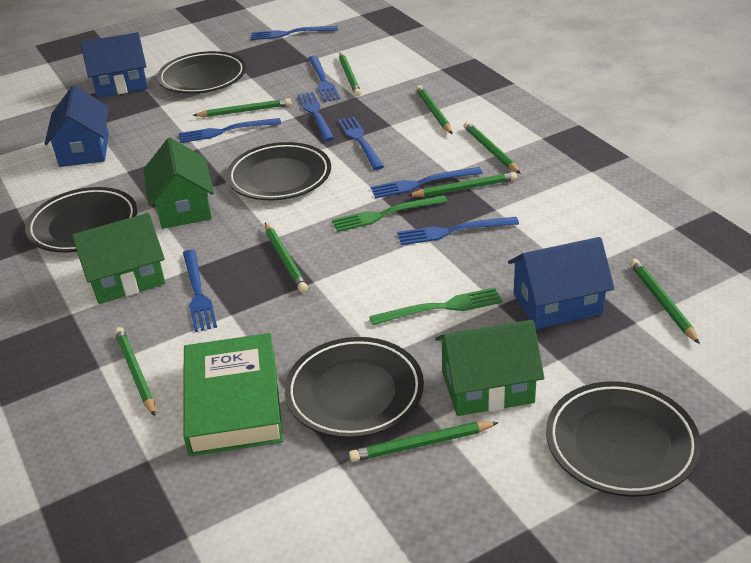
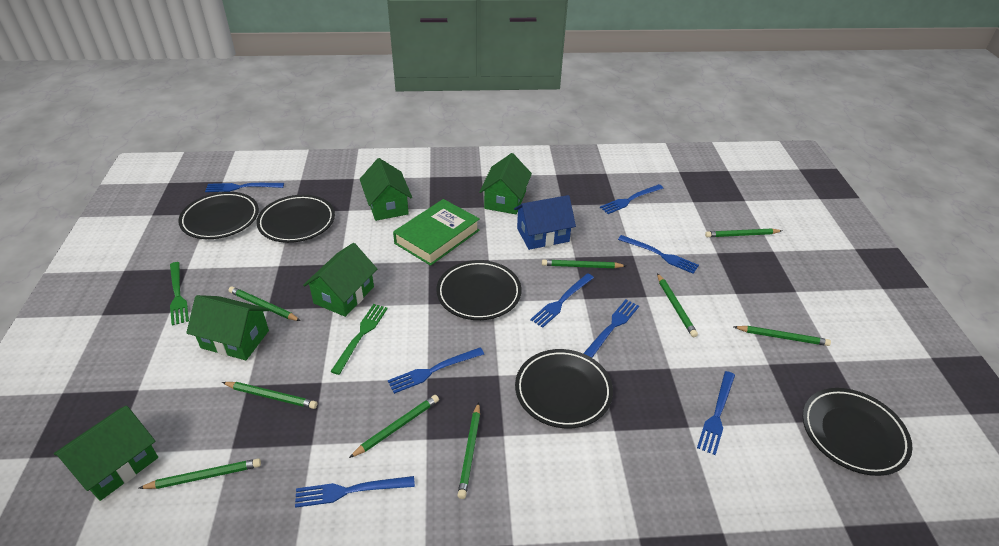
blue house: [44,86,109,167] [81,32,148,98] [508,237,615,329] = 3 -> [514,195,576,250] = 1
green house: [72,213,165,304] [143,138,214,229] [435,320,544,416] = 3 -> [54,406,158,501] [186,295,269,360] [303,243,377,317] [360,158,412,221] [479,153,532,214] = 5

